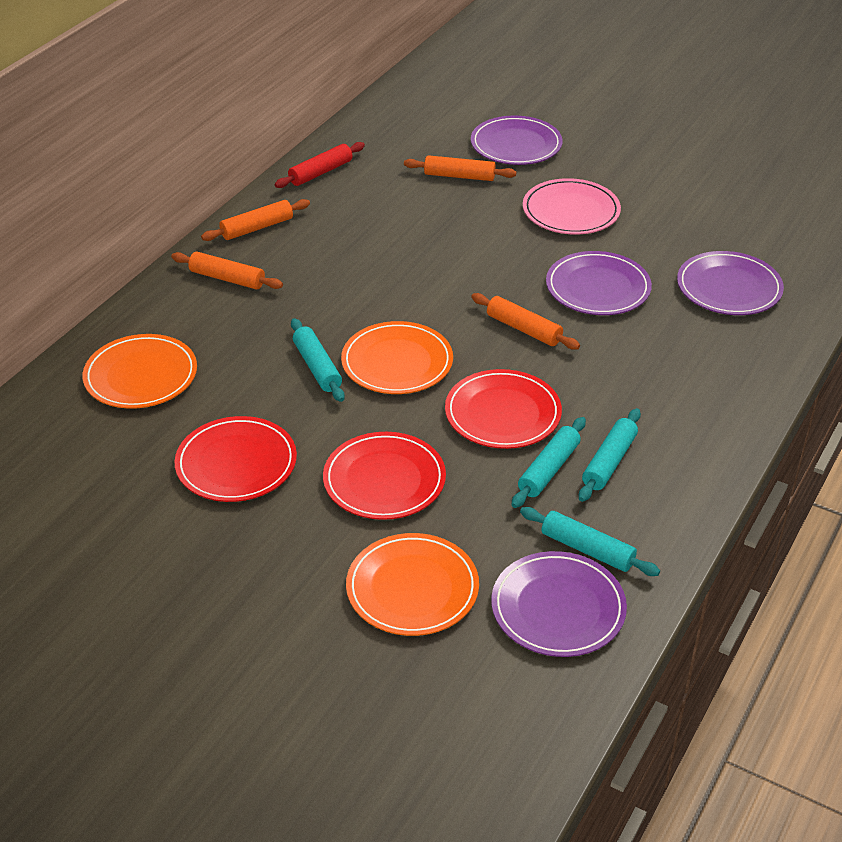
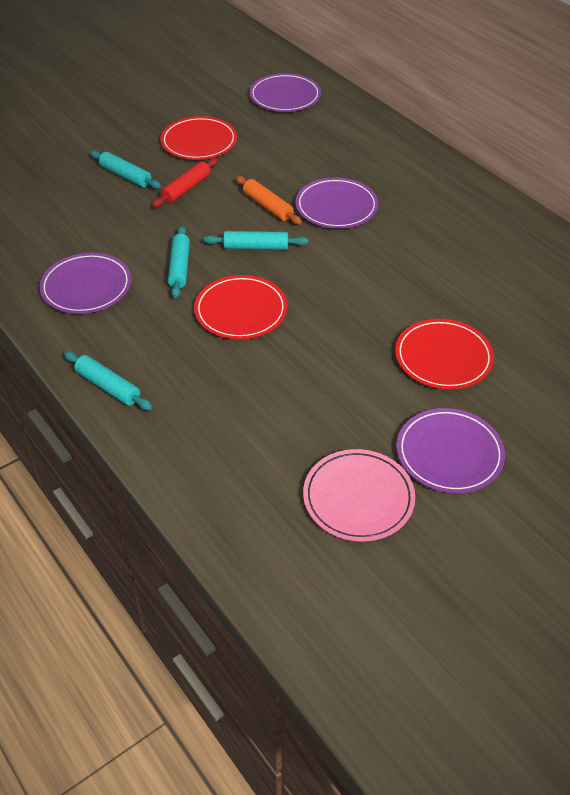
orange plate: [82,334,197,409] [341,321,453,394] [346,533,479,636] = 3 -> none = 0
orange rolling pin: [171,251,283,289] [201,199,310,241] [404,155,517,181] [471,293,580,350] = 4 -> [236,176,302,225] = 1

